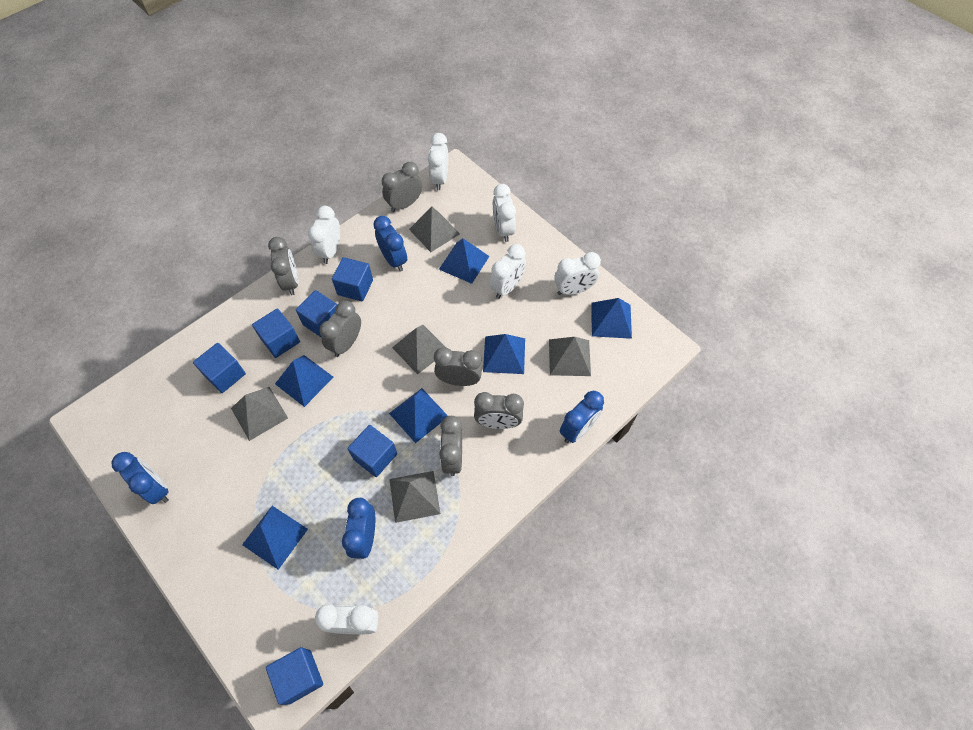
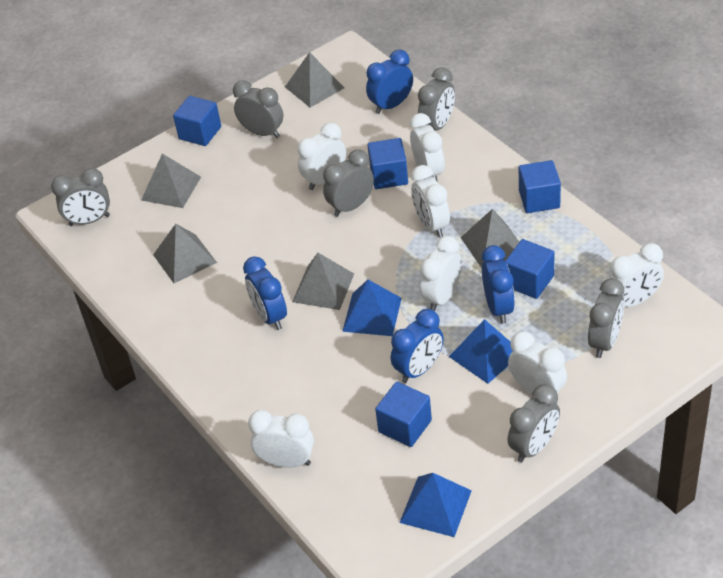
blue cube: [193,343,246,393] [252,309,300,358] [266,647,323,705] [296,290,337,338] [332,257,373,302] [348,425,397,477] = 6 -> [173,96,221,146] [368,138,408,189] [375,382,432,447] [505,239,555,299] [519,160,561,213] = 5
blue pyramid: [242,506,308,570] [275,355,333,407] [389,388,448,443] [439,239,489,284] [483,334,525,374] [591,298,632,339] = 6 -> [342,279,402,336] [400,473,472,537] [449,319,513,384] = 3
white clock: [308,206,340,264] [315,604,379,634] [428,133,448,190] [490,244,526,299] [493,184,516,242] [554,252,601,295] = 6 -> [248,410,314,468] [297,123,346,190] [410,113,445,181] [411,165,450,238] [420,236,462,311] [508,331,567,394] [608,243,664,307] = 7

